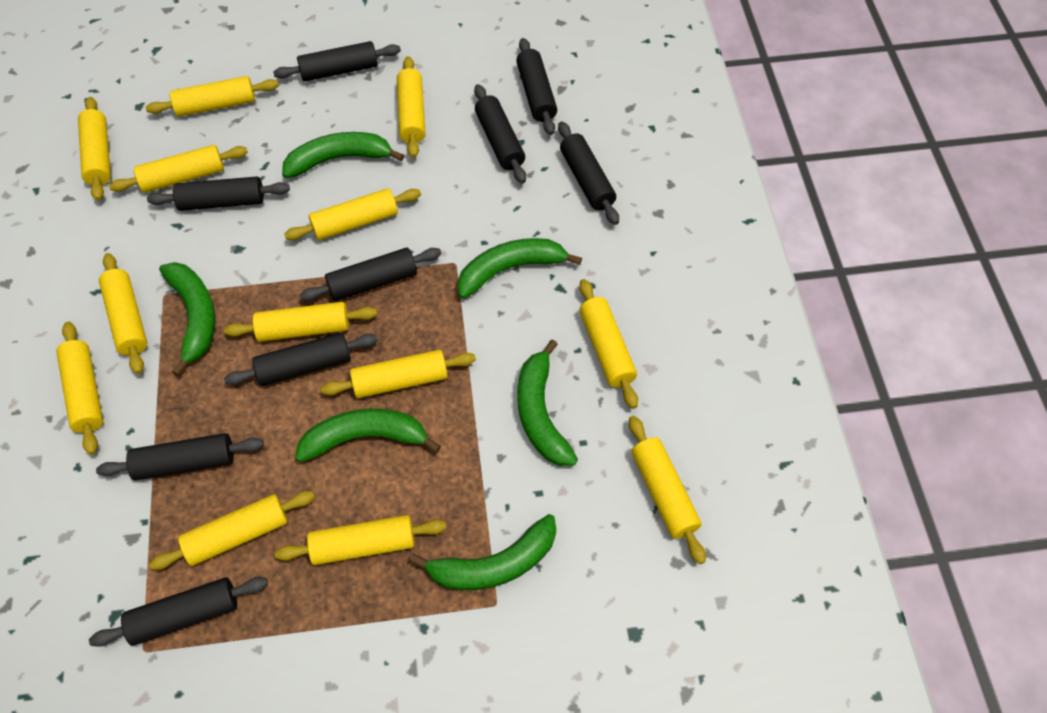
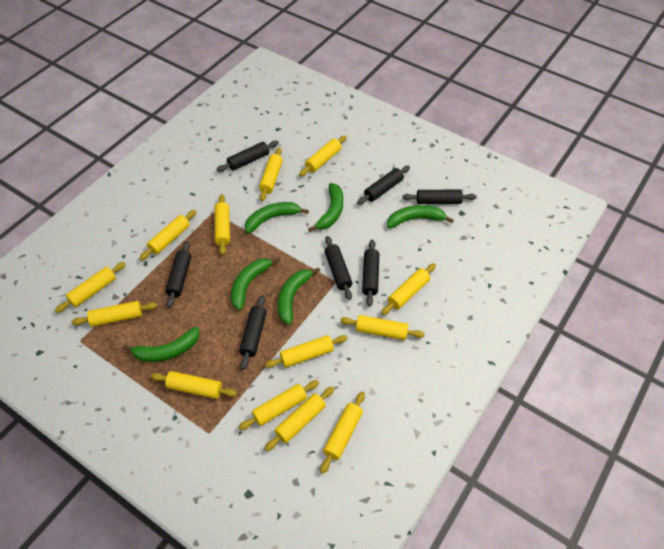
black rolling pin: [89,577,268,647] [96,433,264,481] [147,176,290,211] [224,333,378,386] [273,41,401,81] [299,248,441,301] [474,84,526,183] [516,38,557,135] [558,122,619,225] = 9 -> [165,241,191,308] [216,141,279,172] [239,295,267,370] [325,236,352,300] [357,165,410,205] [362,240,379,307] [402,190,477,204] = 7

